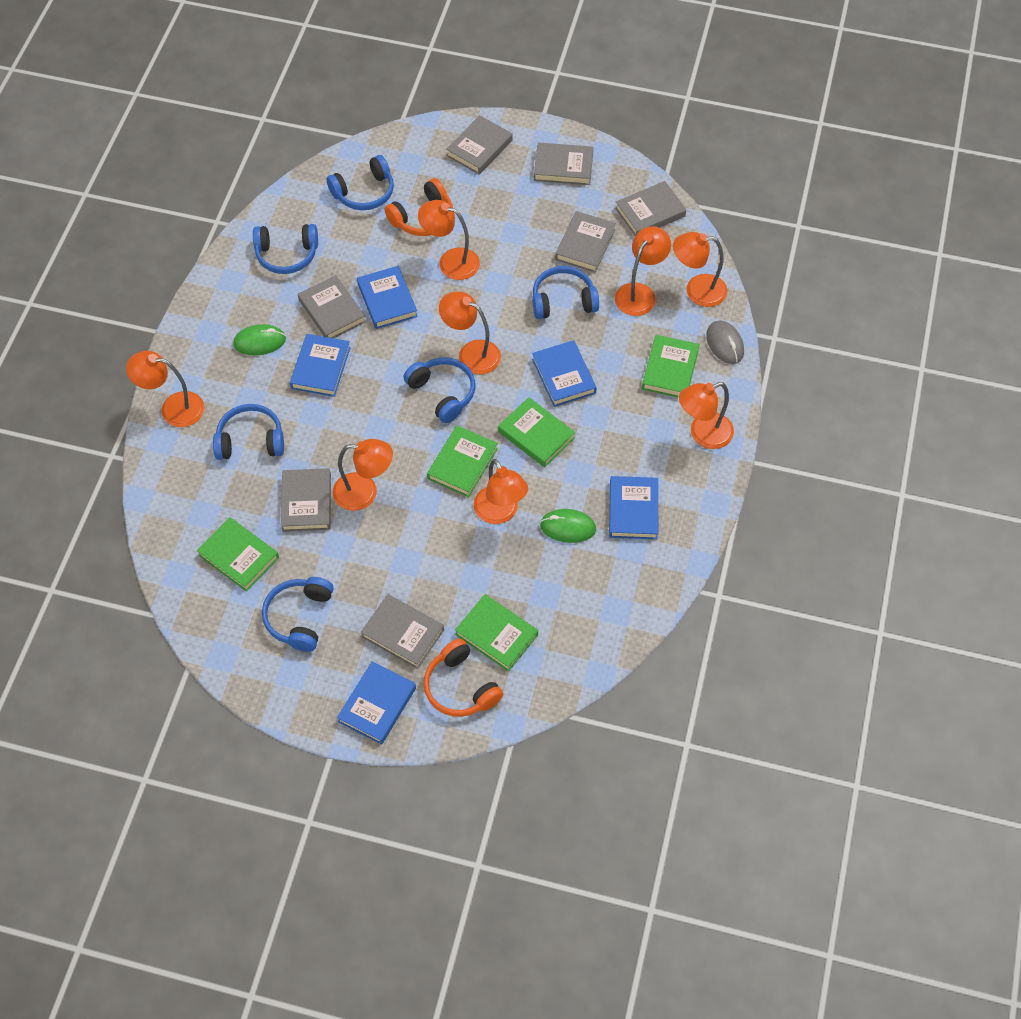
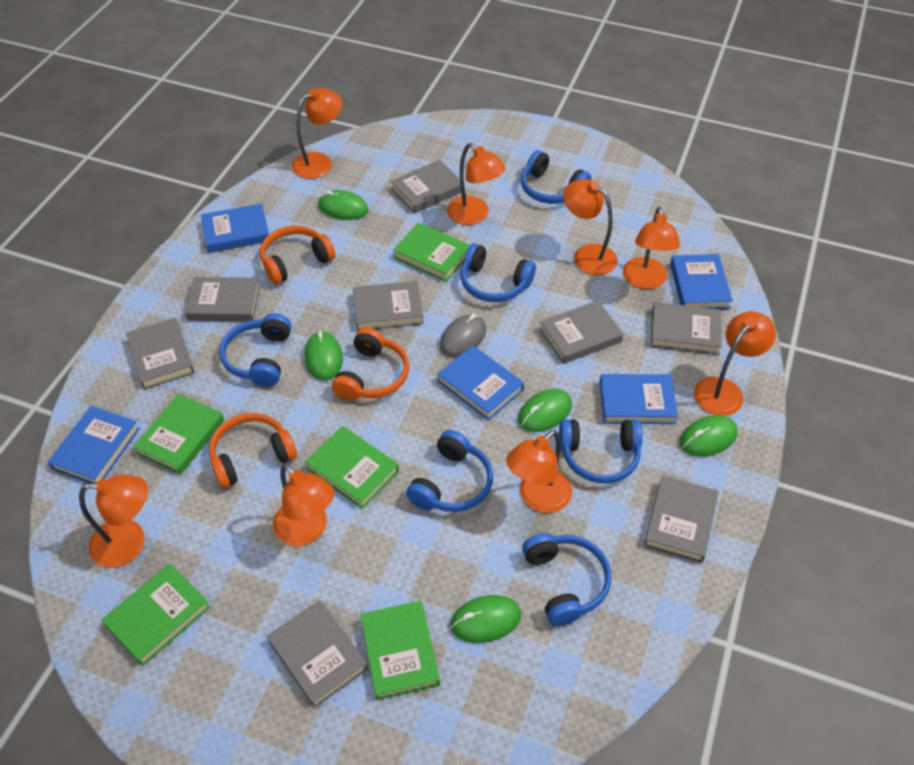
green mouse: [233,324,286,356] [540,509,596,543] = 2 -> [305,331,343,380] [318,190,369,220] [450,595,521,643] [518,389,572,432] [680,415,738,457] = 5
grey book: [281,468,331,532] [298,275,366,338] [361,594,444,669] [446,115,512,175] [534,143,594,185] [555,211,616,273] [615,181,686,236] = 7 -> [126,318,195,389] [185,277,260,321] [267,600,368,708] [353,281,424,331] [390,160,461,213] [539,301,623,364] [644,475,718,563] [650,302,722,355] = 8
orange headphones: [385,178,453,236] [424,638,503,717] = 2 -> [209,413,297,488] [260,225,335,284] [332,327,409,401] = 3

